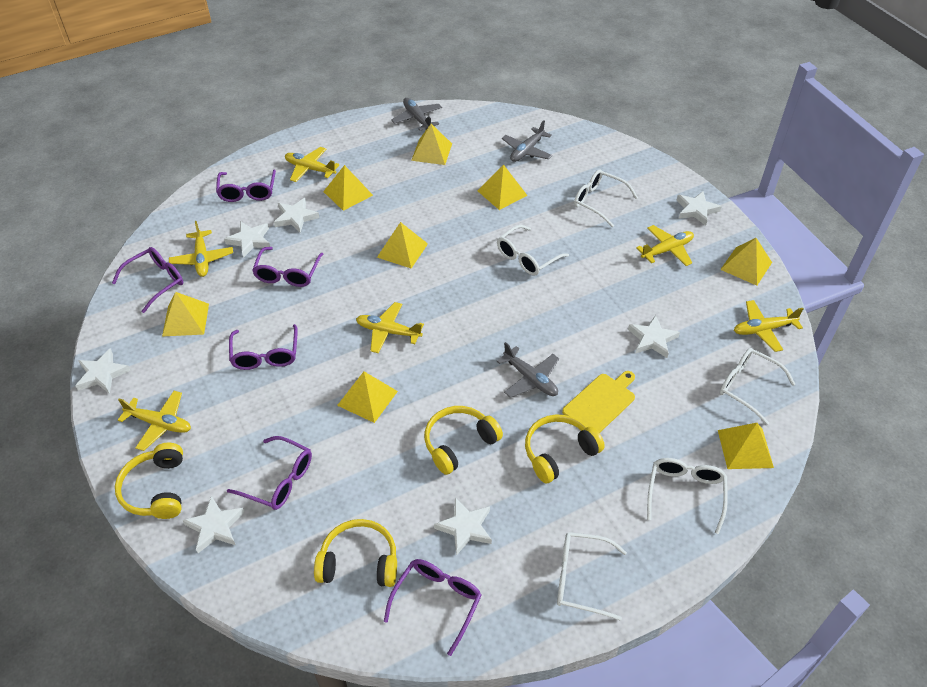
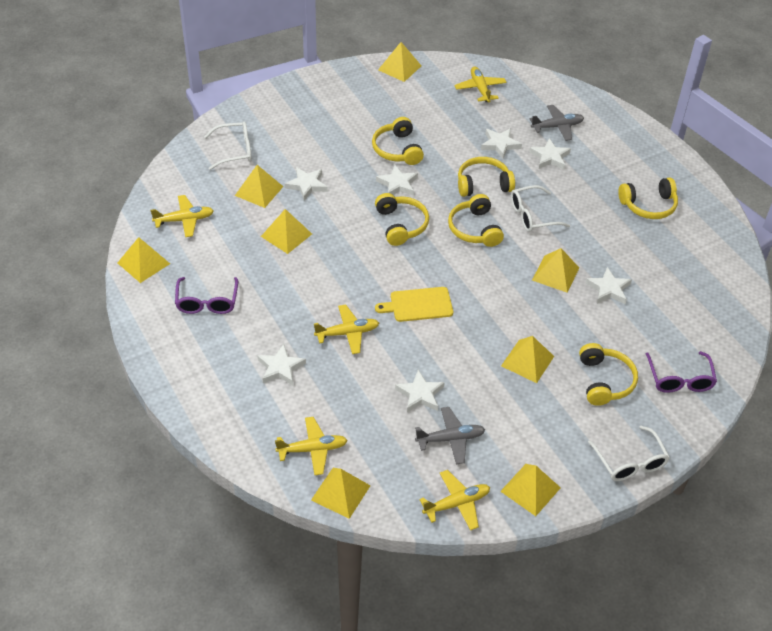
grey plane: [391,98,442,131] [497,342,559,398] [502,120,552,162] = 3 -> [415,407,485,464] [530,105,584,141] = 2
purple glasses: [112,247,183,313] [216,169,276,202] [227,436,312,510] [229,324,298,370] [252,247,323,287] [384,559,482,656] = 6 -> [175,277,238,314] [646,351,717,393] = 2
white glasses: [497,225,569,276] [557,532,627,621] [574,169,638,227] [647,458,728,534] [720,348,795,425] = 5 -> [204,122,252,170] [511,185,570,232] [588,426,670,481] = 3
yellow headphones: [115,443,183,519] [314,519,397,587] [424,406,503,475] [525,414,605,483] = 4 -> [372,117,424,165] [375,193,429,246] [448,194,504,247] [458,157,515,197] [579,343,638,406] [618,178,678,219] = 6
yellow plane: [118,391,191,451] [169,221,233,277] [285,147,340,182] [356,302,424,353] [636,225,694,266] [734,300,804,352] = 6 -> [150,195,214,237] [275,417,348,475] [314,304,379,354] [419,470,490,531] [454,67,507,103] = 5

